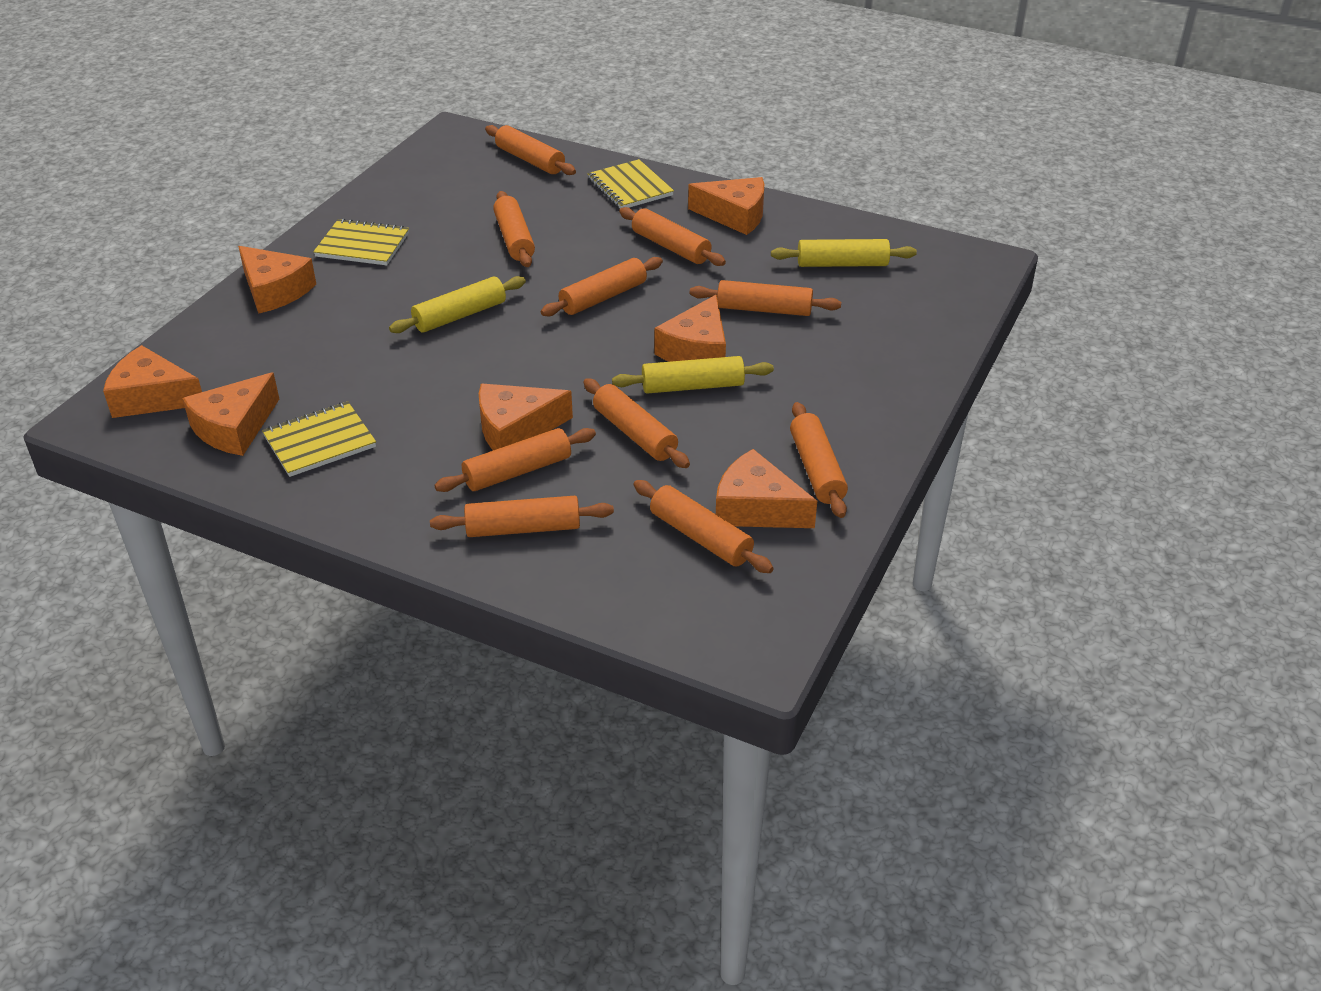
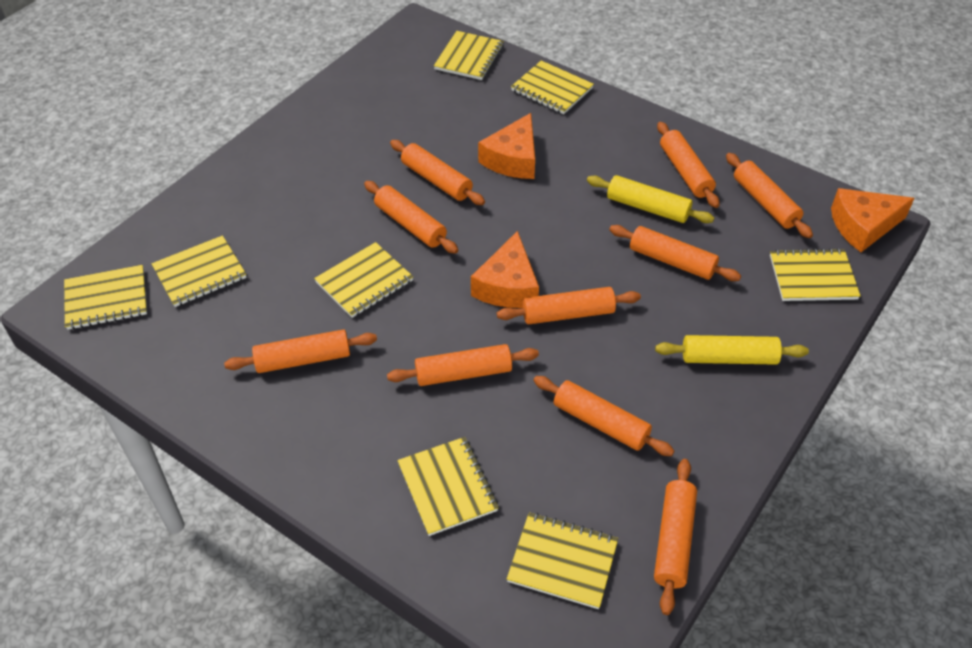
orange cheese: [103,345,202,418] [182,372,279,456] [238,246,316,314] [479,384,573,450] [654,295,726,362] [688,177,764,235] [716,449,817,528] = 7 -> [471,231,539,308] [478,113,535,179] [831,188,915,252] = 3
yellow notebook: [262,401,376,477] [313,218,409,265] [587,159,674,208] = 3 -> [64,265,147,330] [152,235,246,307] [314,242,413,318] [397,437,499,536] [434,31,504,80] [507,512,618,609] [511,60,594,114] [770,248,860,301] = 8
yellow rolling pin: [389,276,526,333] [612,356,774,394] [771,239,917,267] = 3 -> [587,175,714,223] [655,335,809,365] = 2

